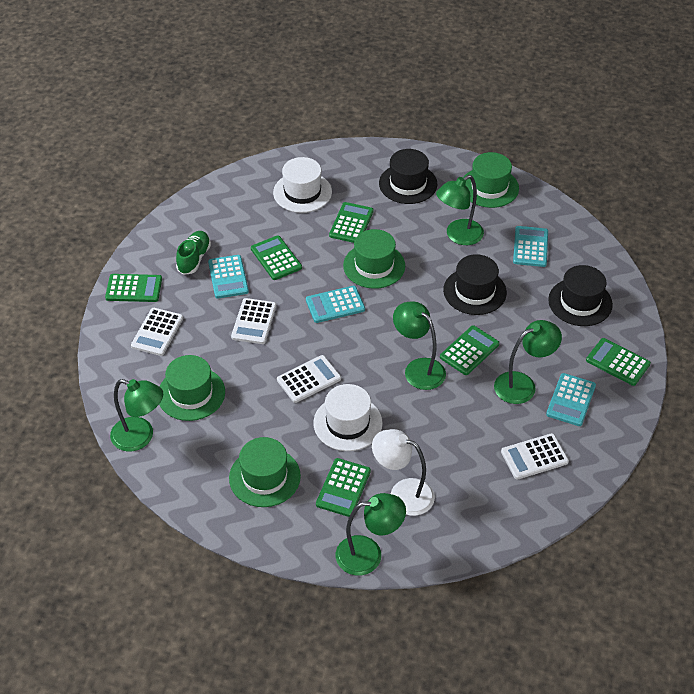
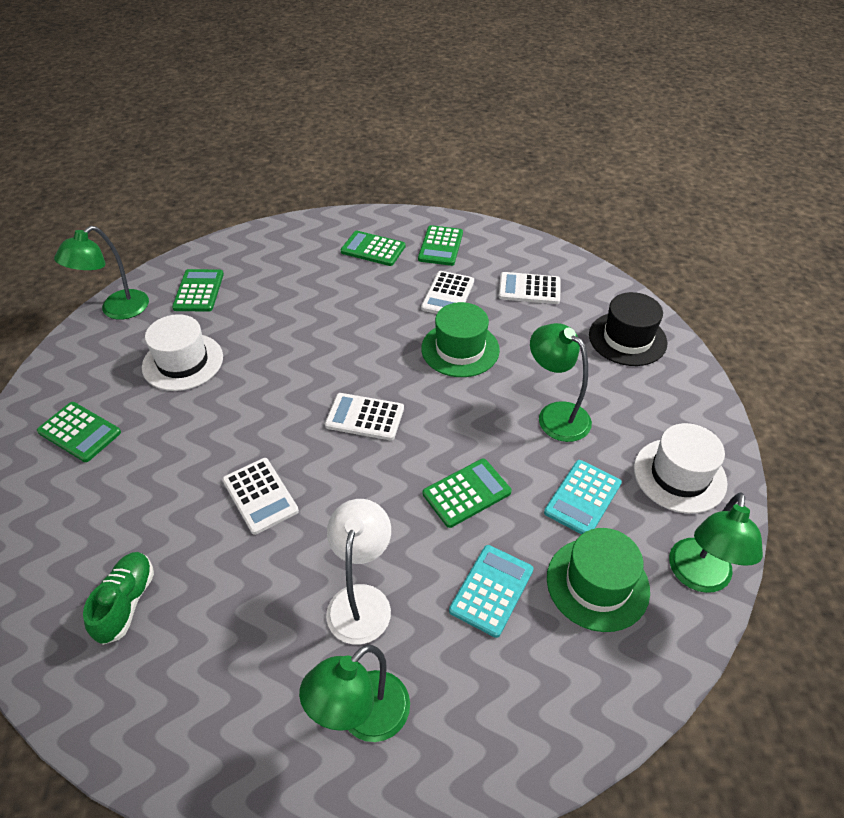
black hat: [379,149,437,204] [443,254,507,315] [548,265,613,326] = 3 -> [589,292,667,366] = 1
green calculator: [105,274,162,302] [251,235,302,280] [316,458,371,517] [329,202,374,243] [440,325,499,375] [586,338,651,386] = 6 -> [37,402,121,462] [172,269,224,312] [341,231,406,266] [418,225,463,266] [423,459,512,528] = 5
green hat: [159,355,225,421] [229,437,301,507] [343,229,405,289] [463,152,519,208] = 4 -> [421,302,500,377] [547,528,650,632] = 2
green lamp: [110,379,163,451] [336,493,406,575] [393,302,446,390] [436,175,484,245] [494,320,562,404] = 5 -> [54,226,149,320] [299,645,410,742] [530,323,592,442] [669,492,763,593] = 4
turquoise calculator: [208,255,249,299] [306,286,365,323] [513,226,548,267] [546,373,596,426] = 4 -> [449,545,533,638] [544,460,622,535] = 2

